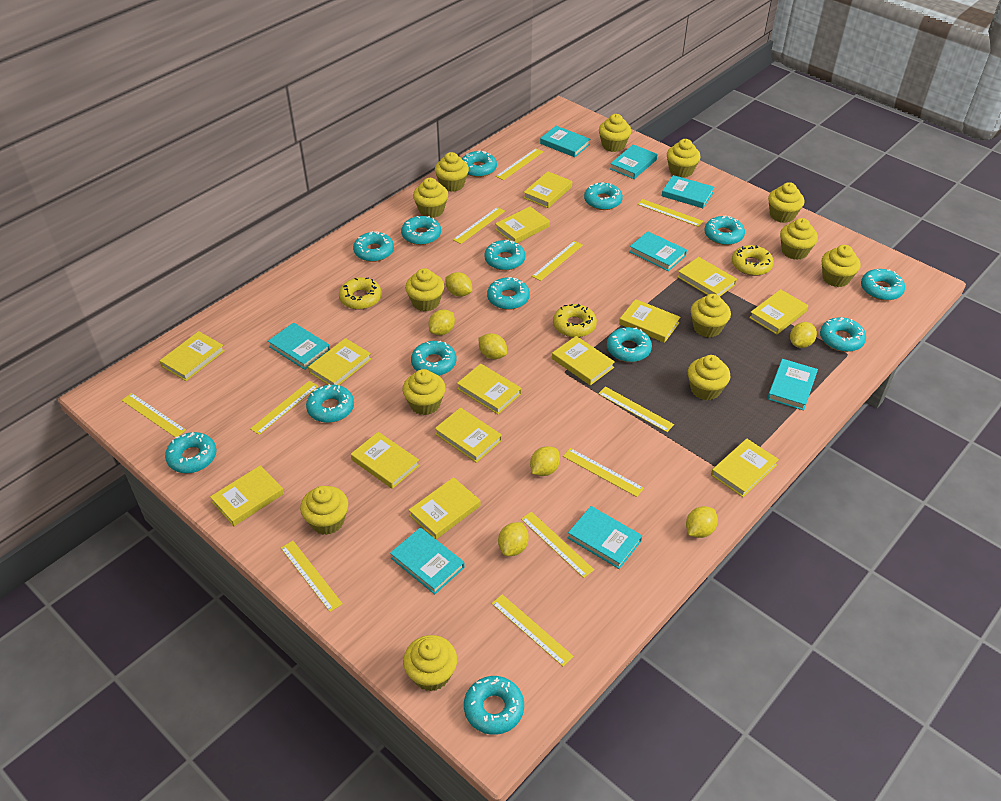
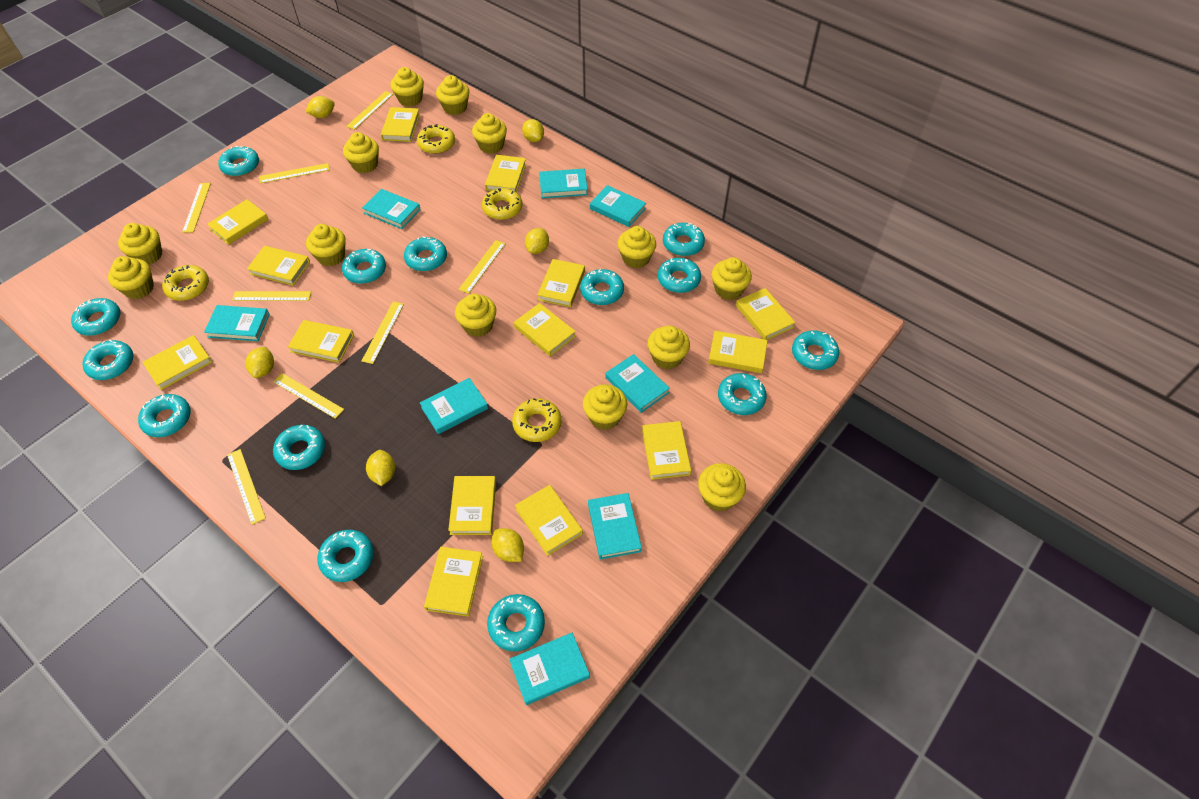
yellow donut: [339,277,382,310] [553,304,597,337] [732,245,774,276] = 3 -> [162,265,209,301] [417,124,455,154] [482,188,523,220] [512,398,562,442] = 4
yellow lemon: [428,309,455,335] [445,272,472,297] [479,333,507,359] [498,522,529,556] [530,446,560,476] [686,506,718,538] [790,322,817,348] = 7 -> [245,347,274,378] [306,96,335,118] [366,450,395,486] [492,528,524,562] [522,119,544,142] [525,228,549,254] = 6
yellow ruler: [122,393,186,438] [250,381,318,435] [281,541,343,612] [453,207,505,244] [492,594,574,666] [496,148,543,180] [521,512,594,578] [532,241,583,281] [563,448,644,497] [598,386,674,432] [638,199,703,227] = 11 -> [182,183,211,233] [227,449,266,525] [232,291,311,301] [259,163,330,183] [273,373,344,419] [346,91,393,130] [361,302,404,364] [458,240,506,294] = 8

